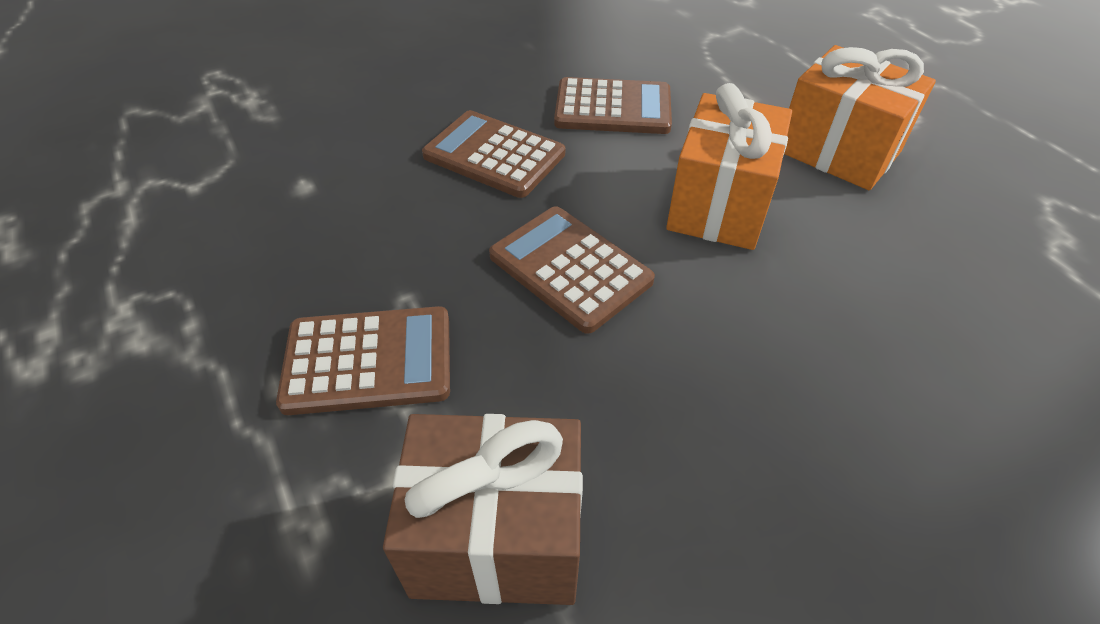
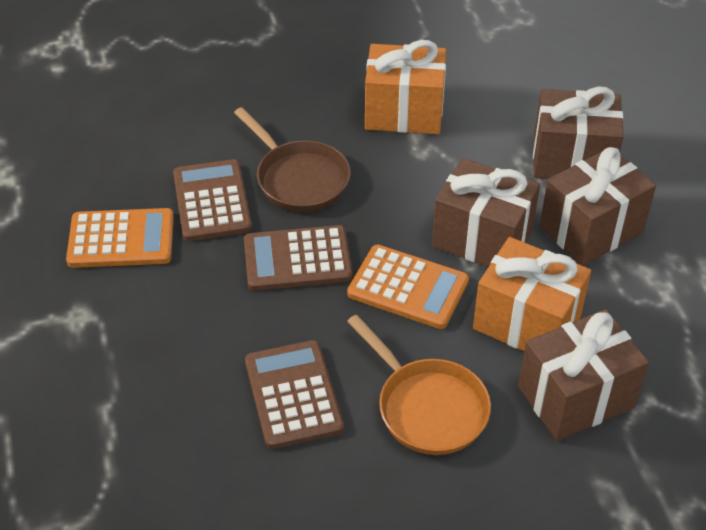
brown calculator: [276,306,450,415] [422,110,565,198] [489,206,655,334] [554,77,672,134] = 4 -> [173,159,252,241] [244,225,352,291] [245,340,344,449] = 3
brown gift: [383,414,583,605] = 1 -> [432,158,540,267] [518,309,649,441] [533,87,624,179] [540,147,656,266] = 4
brown pan: none = 0 -> [234,107,351,212] = 1
orange calculator: none = 0 -> [66,208,174,268] [347,244,469,329] = 2
orange pan: none = 0 -> [347,315,491,455] = 1

